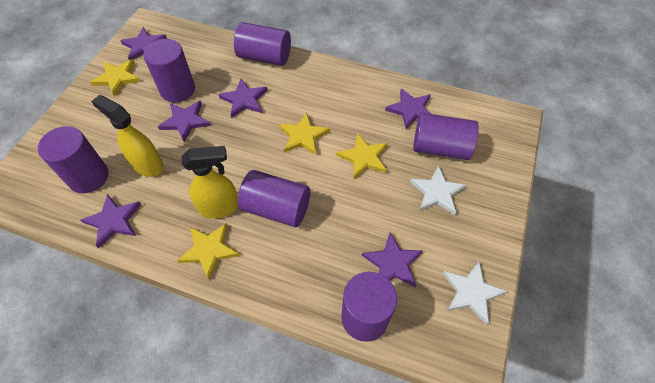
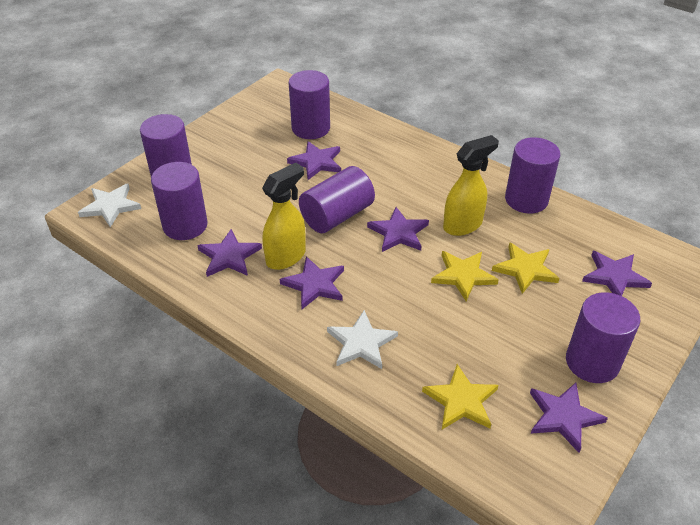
yellow star: [90,59,141,96] [177,223,240,280] [279,113,330,155] [336,133,388,179] = 4 -> [422,364,499,429] [431,251,499,301] [492,242,559,294] = 3

